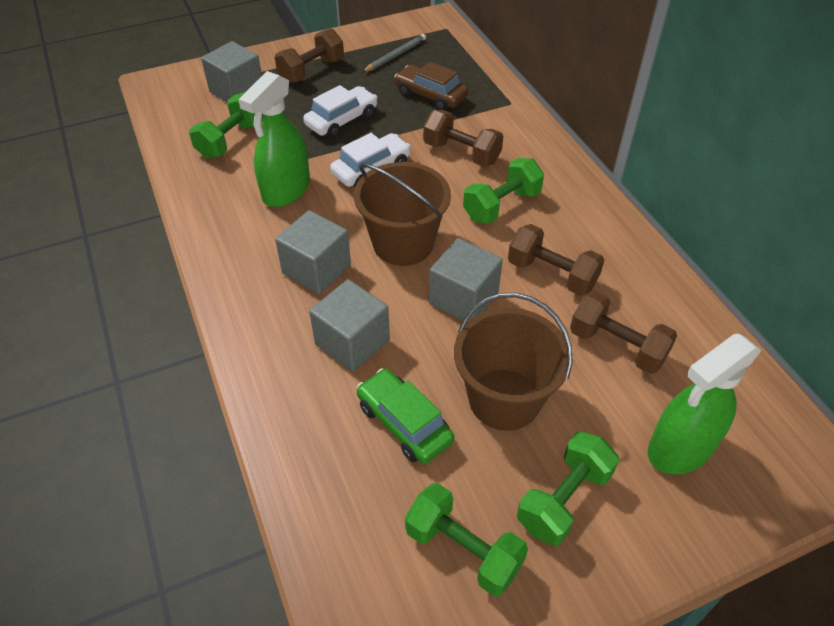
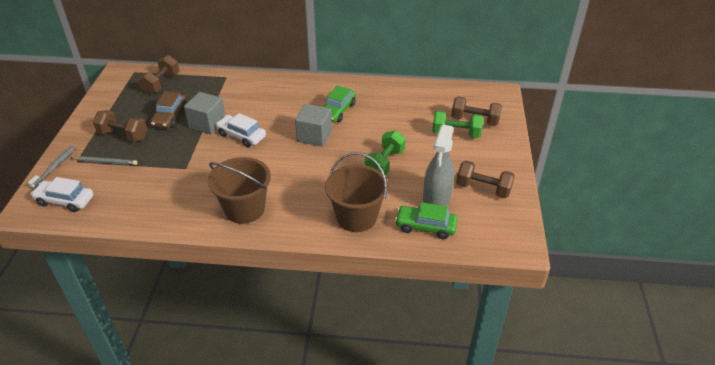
green car: [357,368,454,464] = 1 -> [324,86,356,122] [395,202,458,239] = 2
green dumbbell: [189,92,263,159] [405,483,528,597] [463,158,544,224] [517,432,619,546] = 4 -> [365,130,406,176] [432,111,483,138] = 2
green spray bottle: [238,71,310,207] [648,334,761,474] = 2 -> none = 0
grey cube: [201,41,262,102] [275,210,351,294] [309,279,390,372] [429,238,503,322] = 4 -> [184,92,225,135] [295,104,332,147] = 2
grey spray bottle: none = 0 -> [423,124,454,206] = 1
grey toothbrush: none = 0 -> [28,146,76,189] = 1

